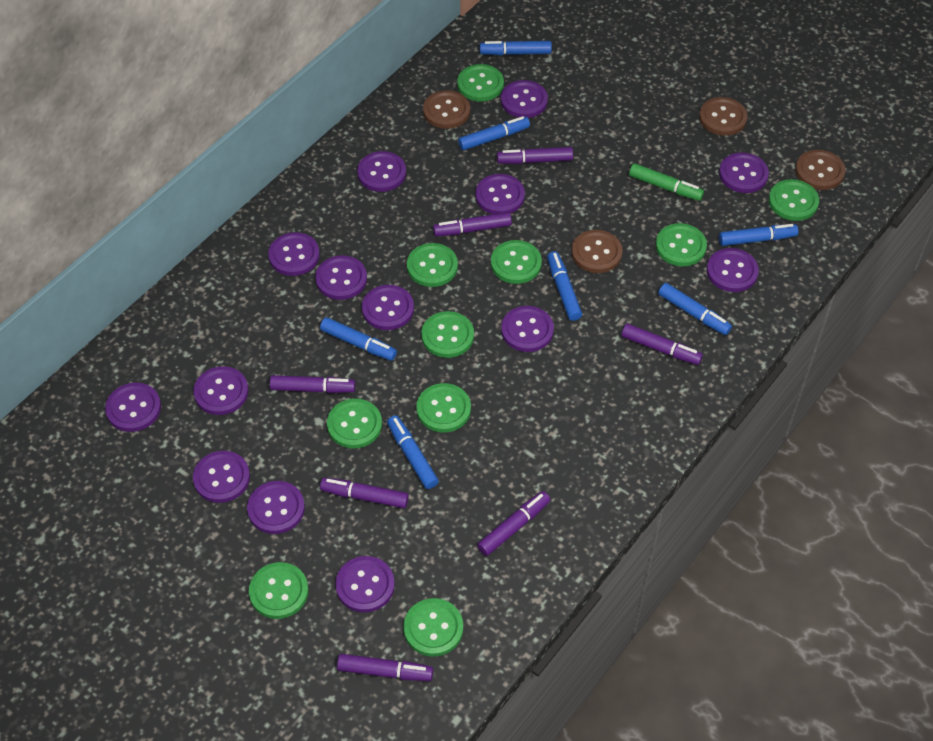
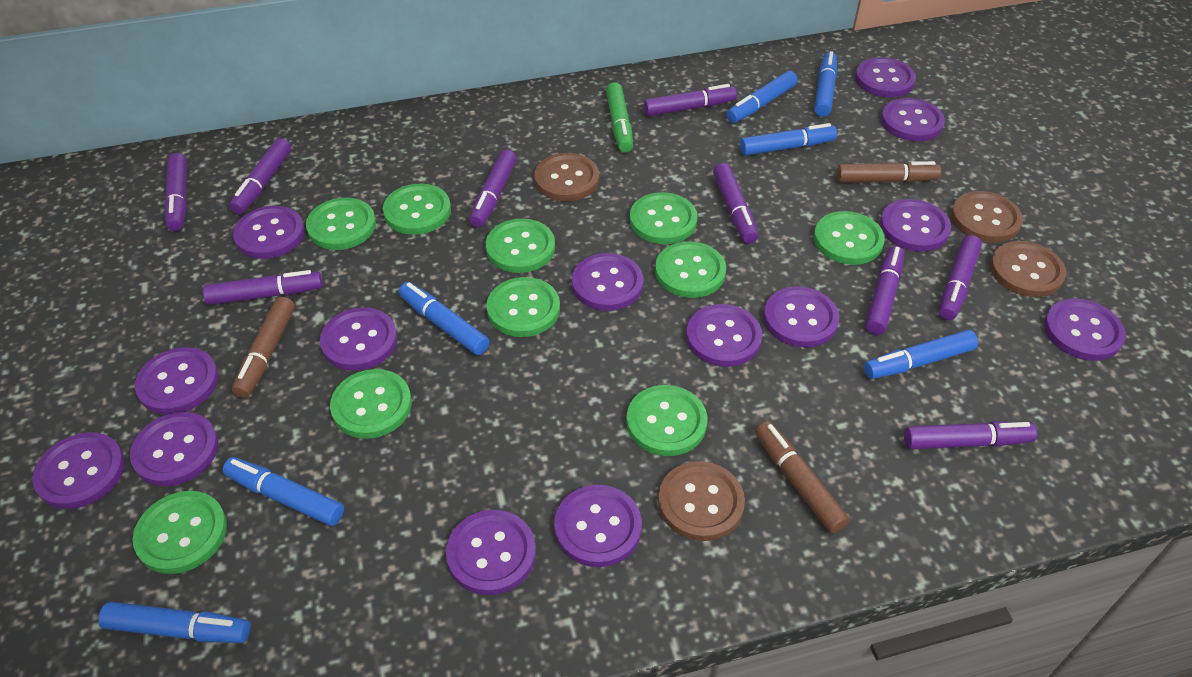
brown marker: none = 0 -> [232,297,295,398] [755,421,849,533] [836,161,941,183] = 3
purple marker: [270,375,355,393] [320,478,409,508] [337,654,433,681] [433,212,512,236] [477,491,550,556] [497,147,573,164] [621,324,703,365] = 7 -> [164,153,187,231] [203,270,323,305] [229,138,291,214] [469,150,517,228] [643,84,737,116] [713,163,758,243] [865,246,904,335] [904,421,1037,449] [939,235,982,320] = 9

